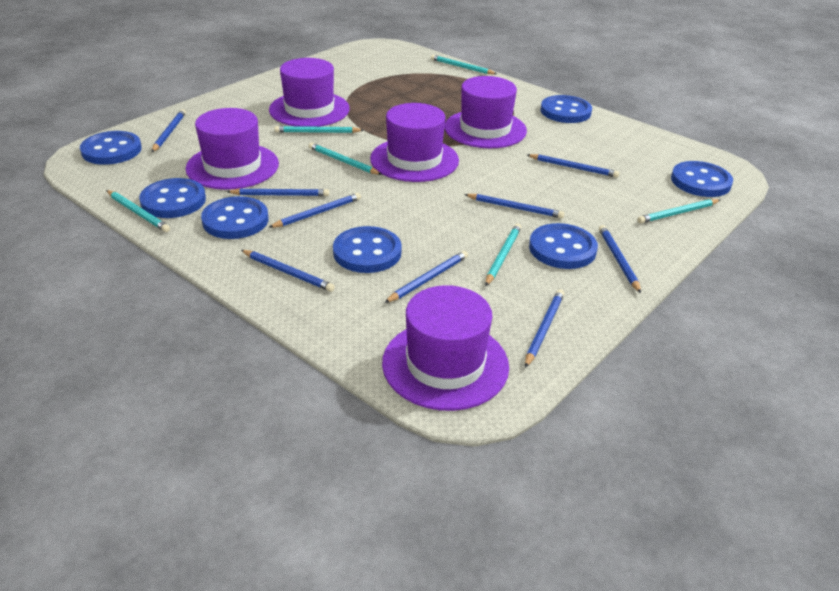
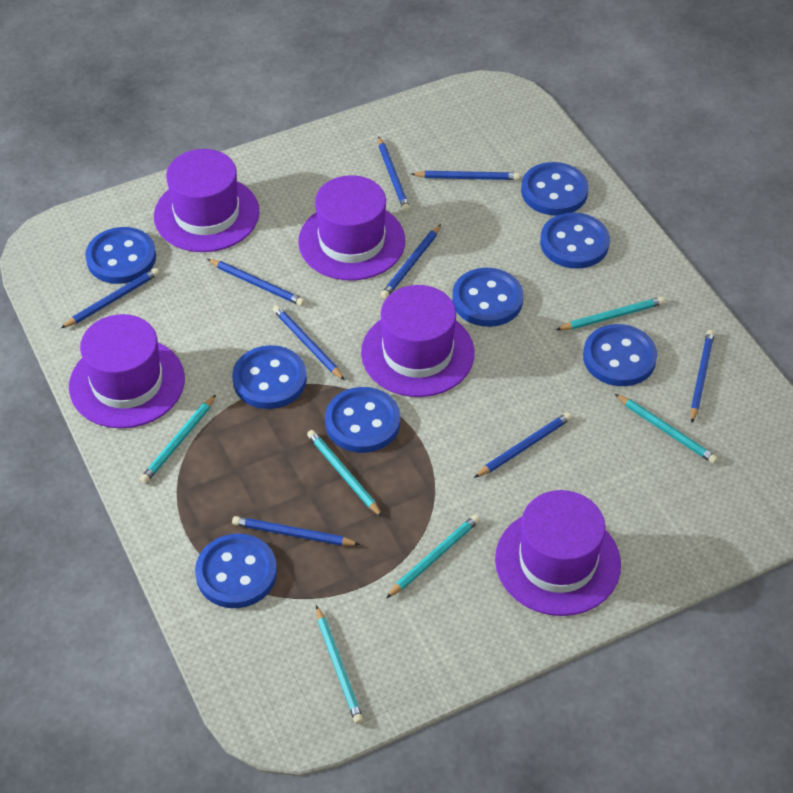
blue button: [80,131,142,165] [139,178,206,218] [201,196,269,239] [333,226,402,273] [529,223,598,269] [541,95,592,123] [671,161,733,197] = 7 -> [85,227,156,284] [195,534,277,608] [232,345,307,409] [325,387,400,453] [452,268,523,327] [521,162,589,216] [540,212,610,269] [583,324,657,386] = 8

